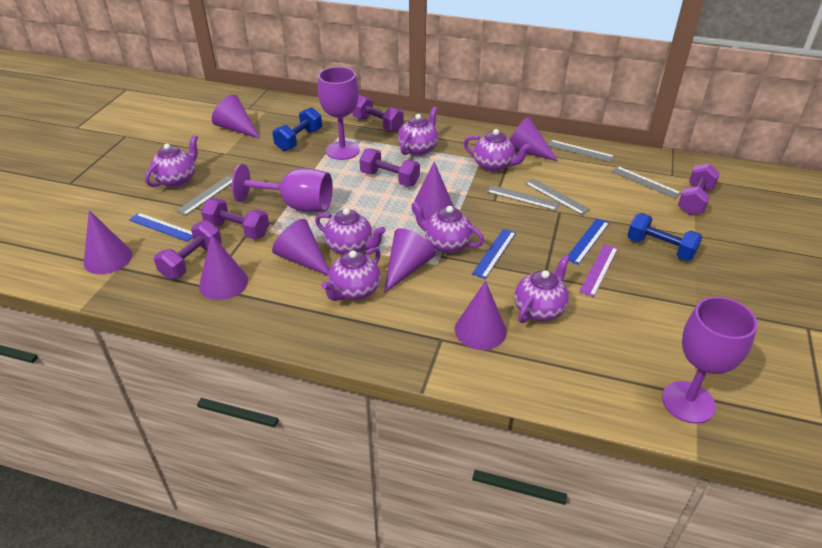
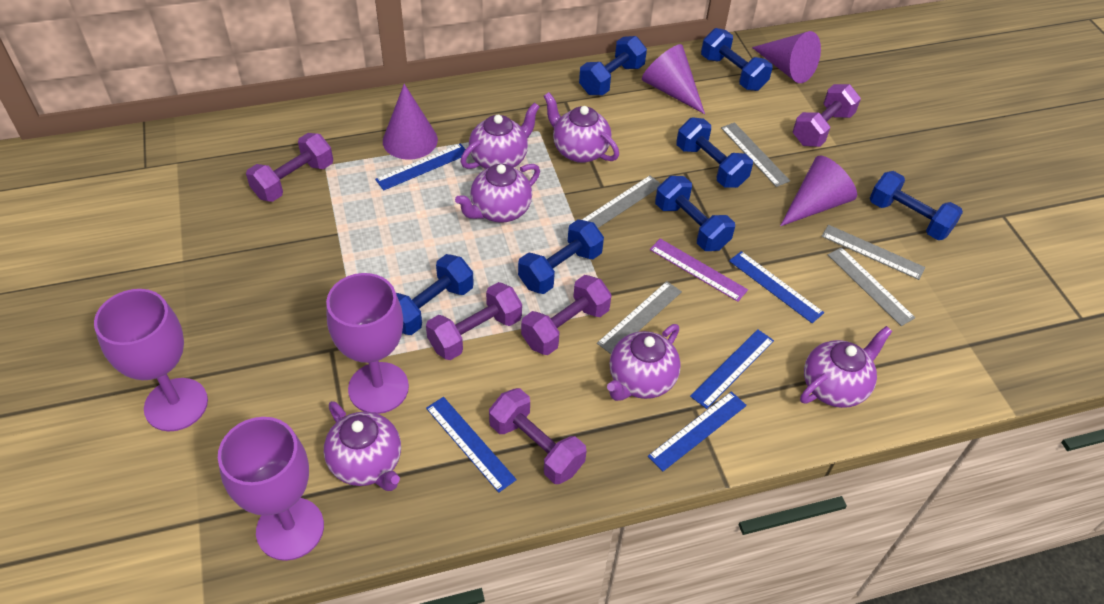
blue dumbbell: [273,107,322,151] [627,213,702,261] = 2 -> [396,254,474,335] [518,219,604,294] [579,36,647,95] [655,176,735,251] [676,118,753,188] [701,28,773,91] [870,171,963,240] = 7
blue ruler: [129,213,193,242] [472,229,516,279] [568,218,609,265] = 3 -> [375,143,465,190] [426,397,517,493] [648,391,747,471] [690,329,774,409] [729,251,824,323] = 5
purple cone: [84,210,132,274] [199,234,248,300] [212,95,260,139] [272,219,330,276] [384,228,436,293] [412,161,454,220] [455,281,507,350] [509,116,558,161] = 8 -> [383,84,438,160] [642,44,705,114] [752,31,821,83] [780,155,857,226] = 4
purple teapot: [145,135,198,188] [315,208,386,255] [321,247,381,301] [398,107,438,156] [411,201,484,253] [463,129,531,172] [515,255,570,323] = 7 -> [324,401,401,491] [455,164,540,223] [461,102,540,169] [544,92,619,163] [607,324,681,401] [800,326,893,408] = 6

